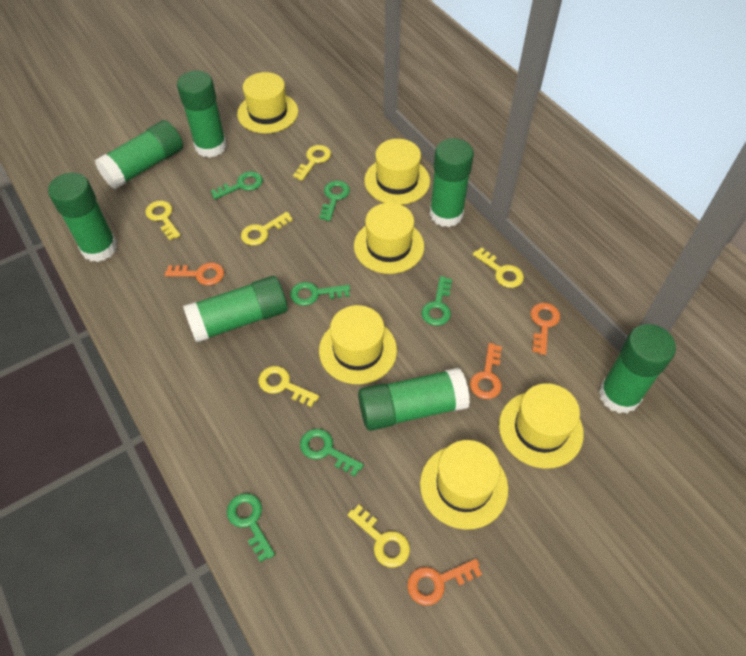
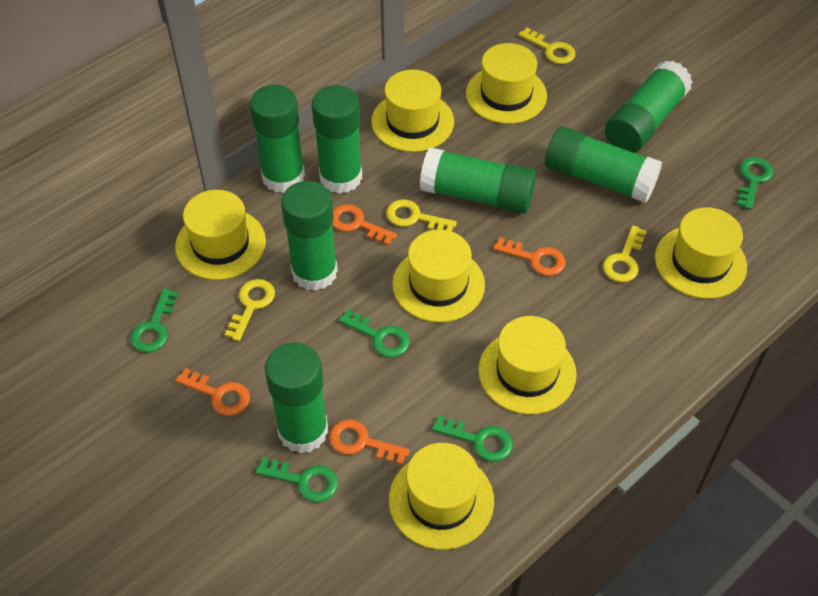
green key: [211,171,263,199] [227,493,275,562] [290,282,350,306] [300,429,364,477] [319,181,350,221] [421,276,452,326] = 6 -> [130,289,178,353] [255,457,338,503] [339,309,410,358] [432,415,513,462] [737,157,773,210] = 5
yellow hat: [237,72,298,133] [319,305,397,384] [354,203,424,274] [364,139,430,205] [420,440,508,530] [499,383,584,469] = 6 -> [175,190,266,280] [371,70,454,152] [389,443,494,550] [392,229,485,322] [466,43,547,124] [478,316,577,414] [655,207,747,299] = 7
yellow key: [145,200,181,241] [241,212,293,246] [259,366,319,407] [293,145,331,181] [348,505,410,567] [473,247,524,288] = 6 -> [225,279,275,341] [386,199,457,231] [518,27,576,64] [603,225,647,282] = 4

